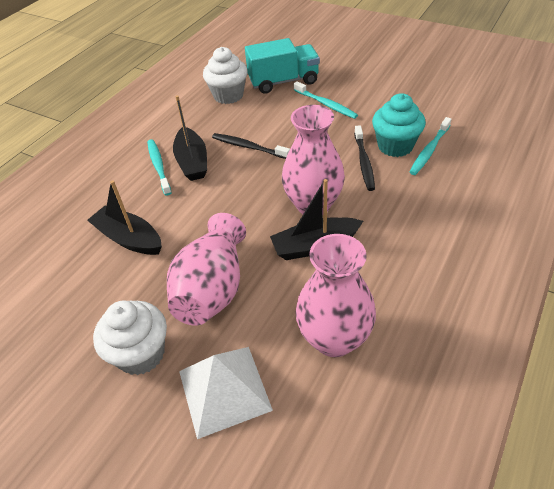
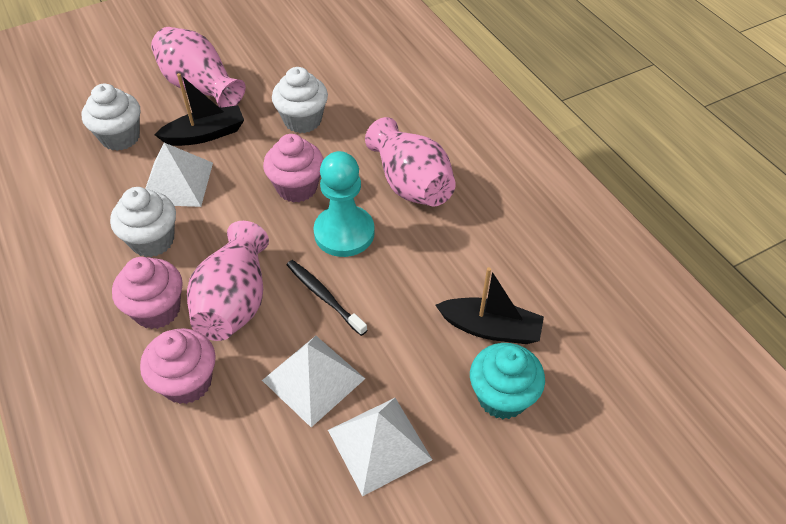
black boat: [87,180,162,255] [173,95,207,181] [270,179,363,260] = 3 -> [154,73,244,146] [436,267,544,344] = 2
black toothbrush: [212,133,290,159] [354,126,375,191] = 2 -> [287,260,367,336] = 1
pink cupcake: none = 0 -> [112,257,183,329] [140,328,216,404] [263,134,324,203] = 3
turquoise pawn: none = 0 -> [314,151,375,257] = 1
turquoise toothbrush: [147,139,172,196] [294,81,358,119] [410,117,451,175] = 3 -> none = 0
turquoise truck: [245,38,320,94] = 1 -> none = 0
white cupcake: [93,300,167,375] [203,47,248,104] = 2 -> [82,84,140,151] [110,187,176,257] [272,67,328,133] = 3
white pyramid: [179,347,273,439] = 1 -> [145,143,213,207] [262,336,365,427] [328,398,432,497] = 3

